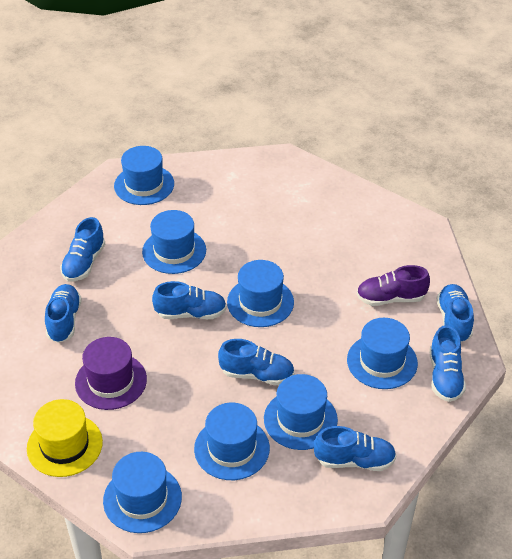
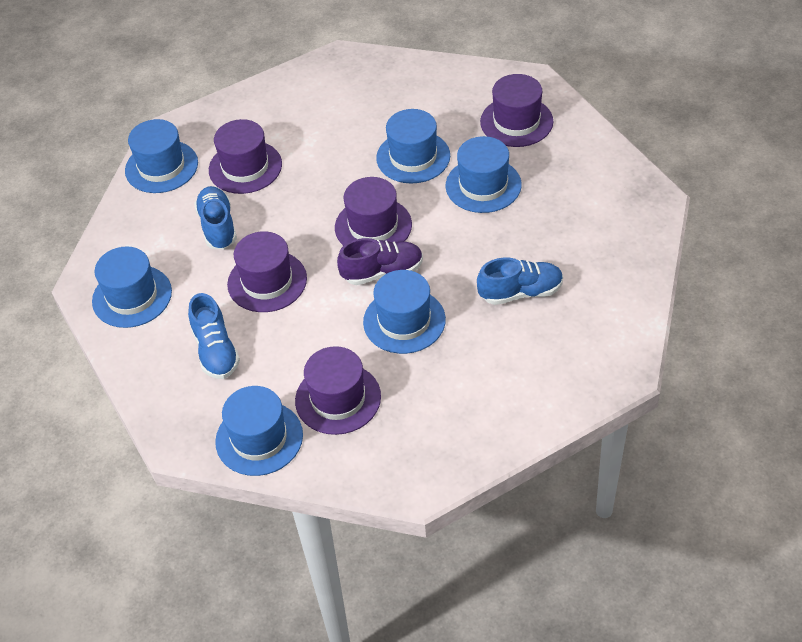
blue hat: [103,452,182,533] [114,146,174,205] [142,210,206,274] [194,402,270,480] [227,260,294,327] [264,374,338,450] [347,318,418,389] = 7 -> [92,247,172,328] [125,119,198,193] [215,386,303,476] [363,270,446,354] [376,109,450,184] [446,136,522,213] = 6
blue shoe: [45,284,82,343] [60,217,105,281] [152,281,227,319] [218,339,295,385] [314,426,396,471] [430,325,466,402] [437,284,474,342] = 7 -> [188,293,240,379] [194,186,237,249] [477,257,563,305] = 3
purple hat: [75,337,147,410] = 1 -> [209,119,282,194] [227,231,307,312] [295,346,381,435] [335,177,412,246] [480,74,553,147] = 5
yellow hat: [27,399,103,477] = 1 -> none = 0

